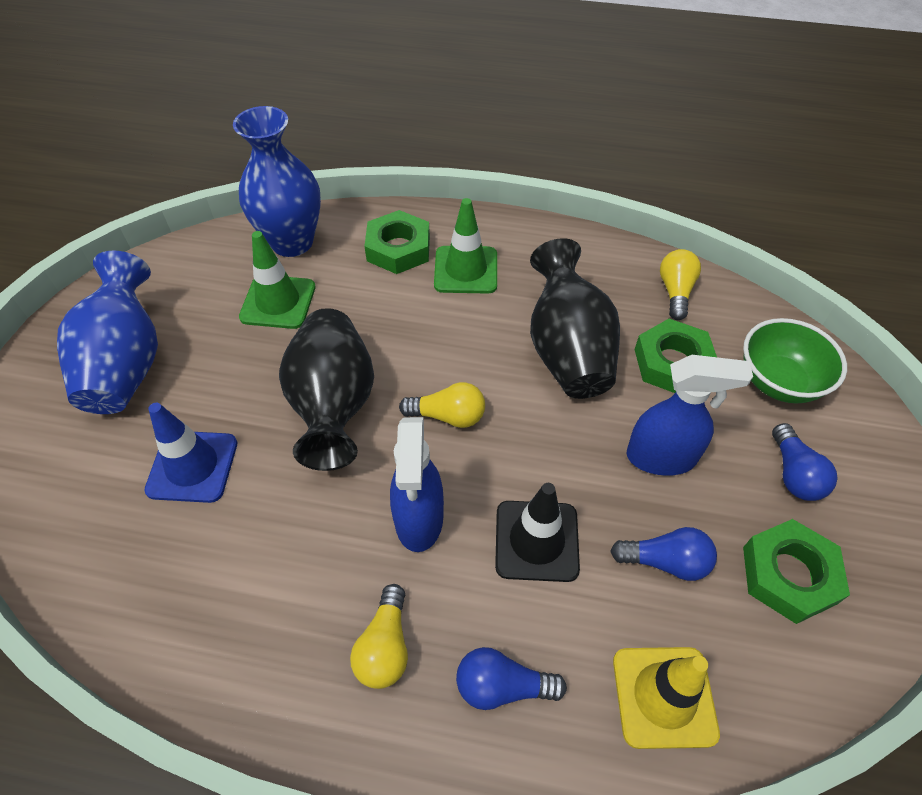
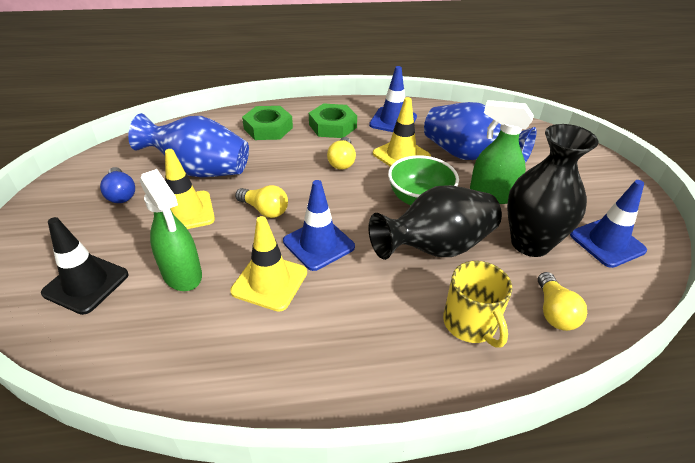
blue light bulb: [456,647,567,710] [610,527,717,581] [772,423,837,501] = 3 -> [100,167,135,203] = 1
blue spray bottle: [390,417,444,552] [626,355,753,476] = 2 -> none = 0
blue traffic cone: [144,403,237,503] = 1 -> [283,180,355,271] [369,66,417,132] [570,180,647,268] = 3
green nut: [364,210,430,274] [634,319,717,393] [743,519,850,624] = 3 -> [242,106,293,140] [309,103,357,138] = 2
green spray bottle: none = 0 -> [140,169,202,291] [470,100,534,204] = 2
green traffic cone: [239,231,316,329] [434,198,497,294] = 2 -> none = 0
yellow mug: none = 0 -> [443,261,513,348] = 1
yellow traffic cone: [613,647,720,749] = 1 -> [165,149,215,229] [230,216,307,312] [373,97,431,167] = 3

